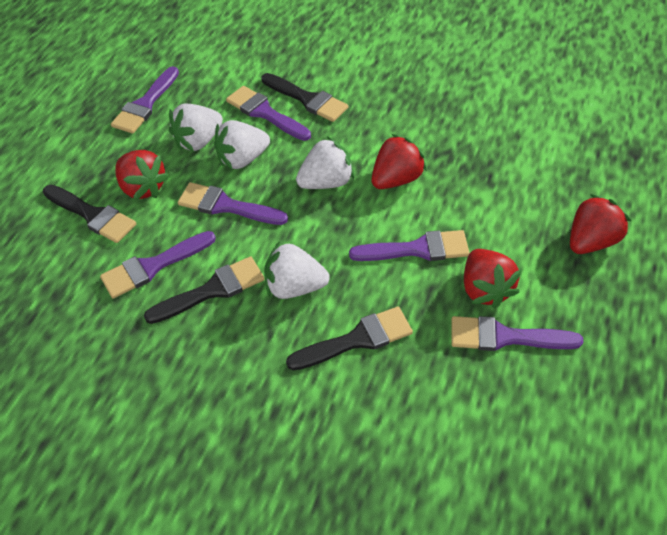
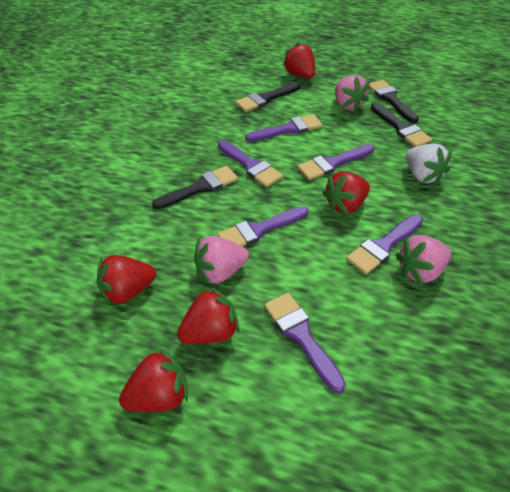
pink strawberry: none = 0 -> [194,236,249,286] [335,75,369,112] [395,235,451,285] = 3
red strawberry: [115,150,169,200] [372,134,427,189] [464,249,522,309] [570,194,631,254] = 4 -> [97,255,156,306] [119,348,188,412] [177,287,240,344] [283,42,315,78] [323,171,370,214] = 5
white strawberry: [169,104,223,151] [214,120,270,170] [264,241,330,299] [296,137,354,189] = 4 -> [405,143,452,185] = 1

